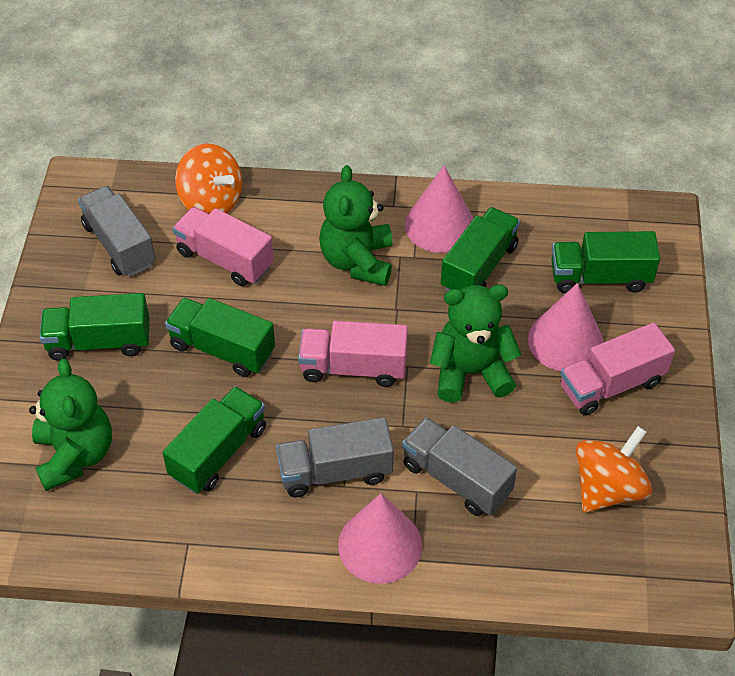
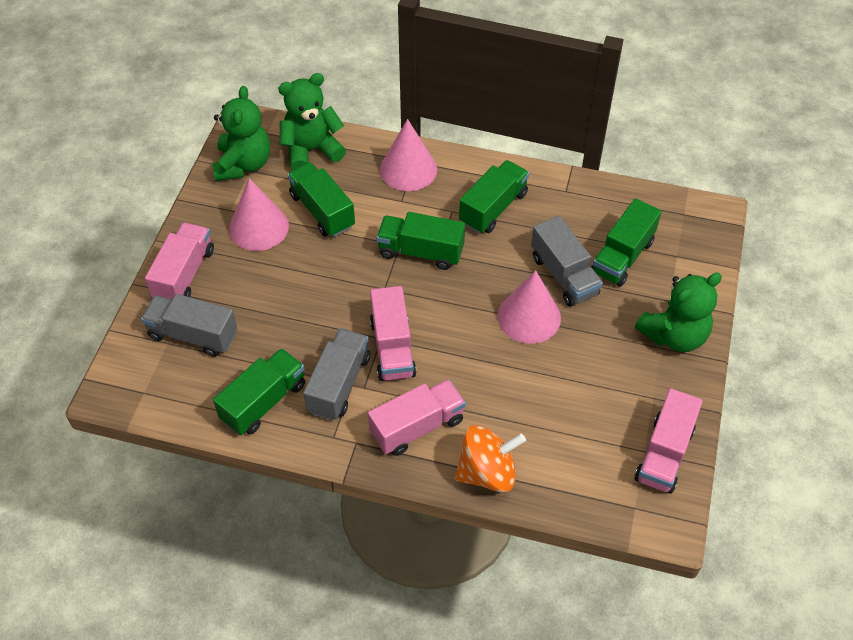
orange spinning top: [175,143,242,214] [576,426,652,513] = 2 -> [455,425,526,493] = 1
pink truck: [172,207,274,286] [298,321,408,387] [560,323,675,416] = 3 -> [145,222,214,300] [368,379,466,456] [370,286,417,381] [634,388,703,494] = 4

